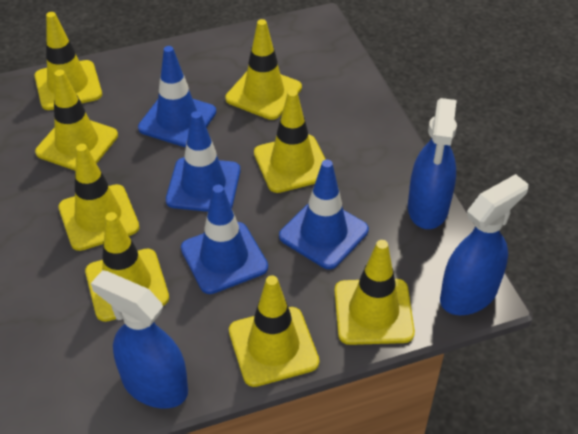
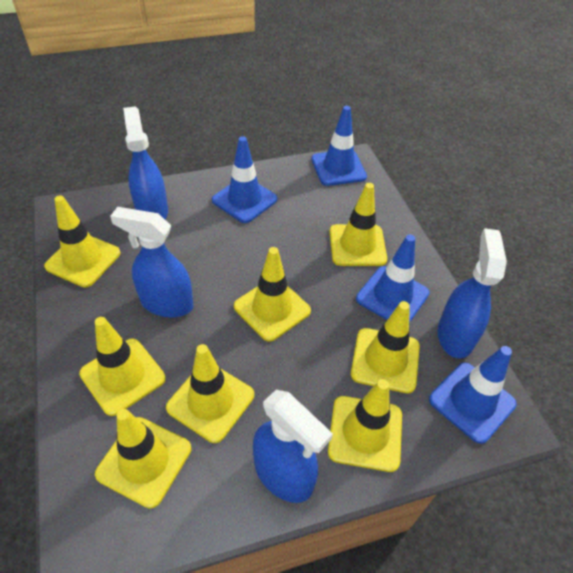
blue spray bottle: [91,270,188,409] [408,98,457,229] [440,174,528,315] = 3 -> [110,207,194,318] [123,106,168,219] [253,390,333,503] [438,228,507,359] = 4

